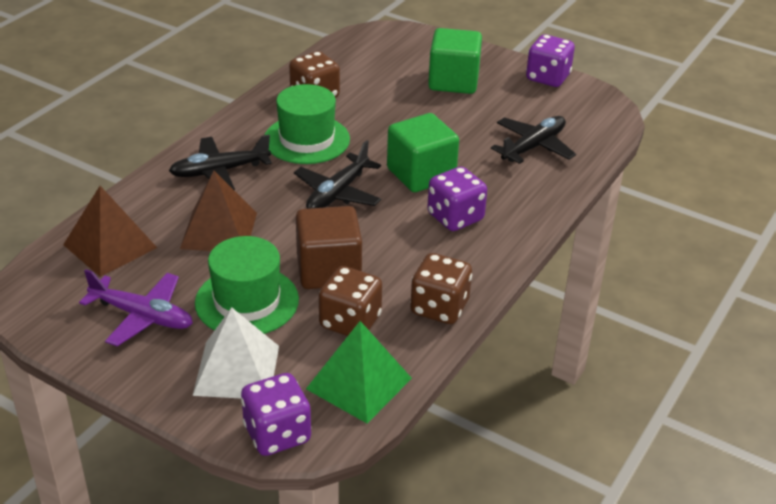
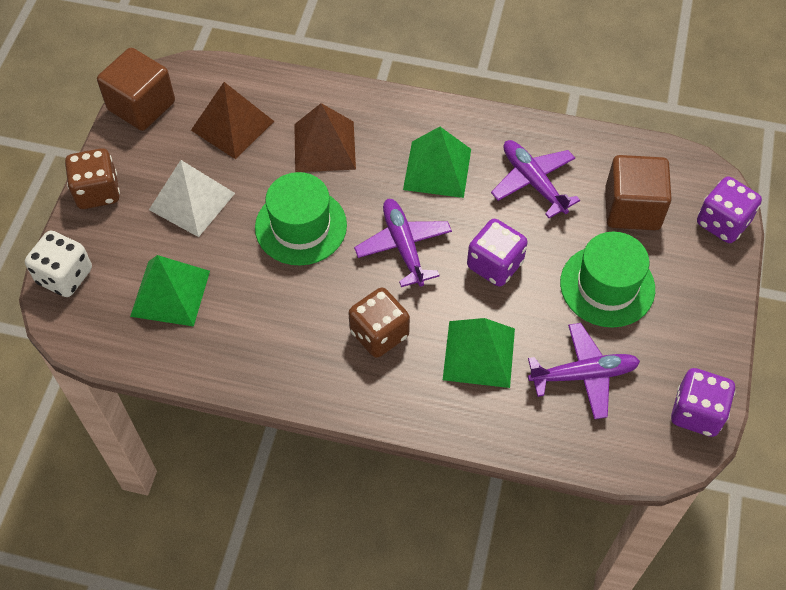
black plane: [169,135,272,190] [294,140,381,209] [491,116,576,164] = 3 -> none = 0
brown cube: [296,206,362,289] = 1 -> [97,48,175,131] [605,155,672,230] = 2
brown dice: [289,51,340,98] [319,266,382,336] [410,253,472,324] = 3 -> [65,148,120,209] [349,288,410,358] = 2
green cube: [387,113,459,192] [428,28,482,94] = 2 -> none = 0
green pyramid: [306,321,412,423] = 1 -> [130,255,210,327] [403,127,471,198] [443,318,515,388] = 3
purple plane: [79,269,193,347] = 1 -> [354,199,452,287] [491,140,580,218] [528,323,640,419] = 3
white dice: none = 0 -> [25,230,92,297] = 1

